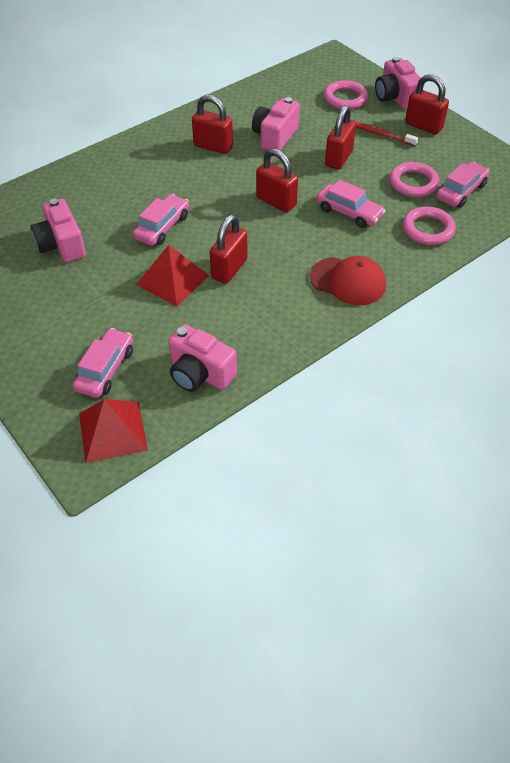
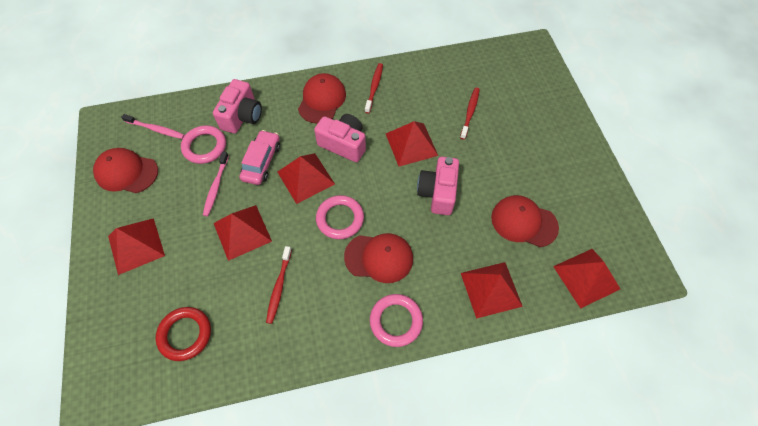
pink camera: [31,199,86,262] [169,324,237,392] [252,97,300,150] [375,57,421,110] = 4 -> [213,79,262,133] [314,114,366,162] [417,157,459,215] = 3
pink car: [73,328,133,398] [133,194,189,246] [317,179,385,228] [436,162,490,208] = 4 -> [240,130,280,185] = 1
pink toothbrush: none = 0 -> [121,114,185,139] [203,152,229,216] = 2
red cap: [310,256,386,305] = 1 -> [93,148,158,193] [298,73,346,124] [344,233,413,283] [491,195,559,247] = 4
red padlock: [192,95,233,154] [209,214,248,284] [256,149,298,212] [325,105,356,169] [405,74,449,135] = 5 -> none = 0
red pyramid: [79,399,148,463] [136,245,209,306] = 2 -> [108,218,165,275] [214,205,272,261] [277,153,335,204] [386,121,438,167] [461,262,523,319] [553,249,620,309] = 6
red ring: none = 0 -> [156,307,211,361] = 1
red toothbrush: [356,122,418,146] = 1 -> [266,246,292,324] [365,63,383,113] [460,87,480,139] = 3

